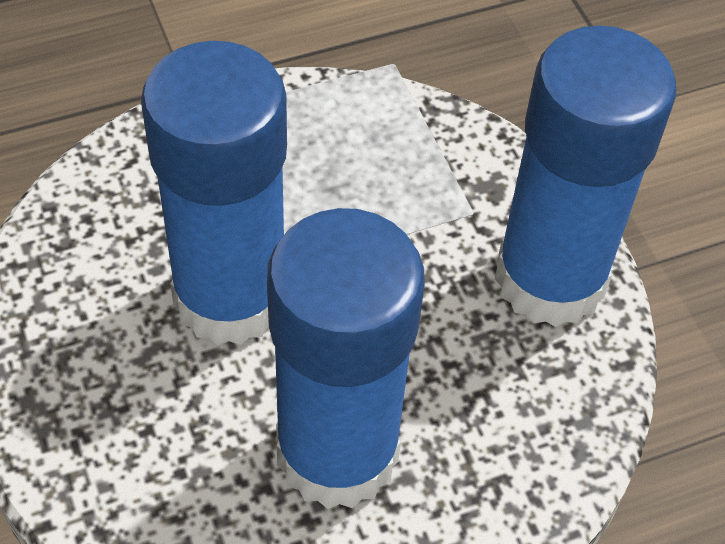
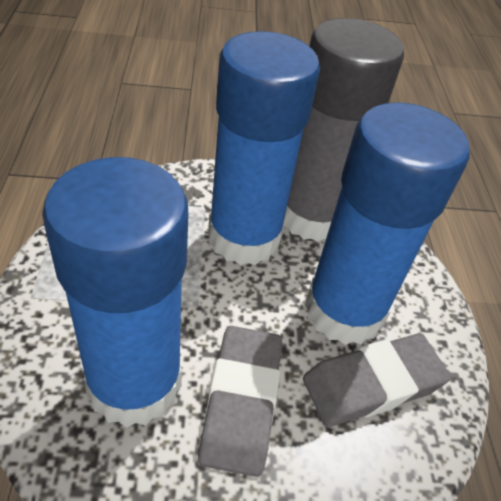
grey eraser: none = 0 -> [198,326,282,477] [303,333,451,427] = 2
grey glue stick: none = 0 -> [284,18,404,242] = 1

